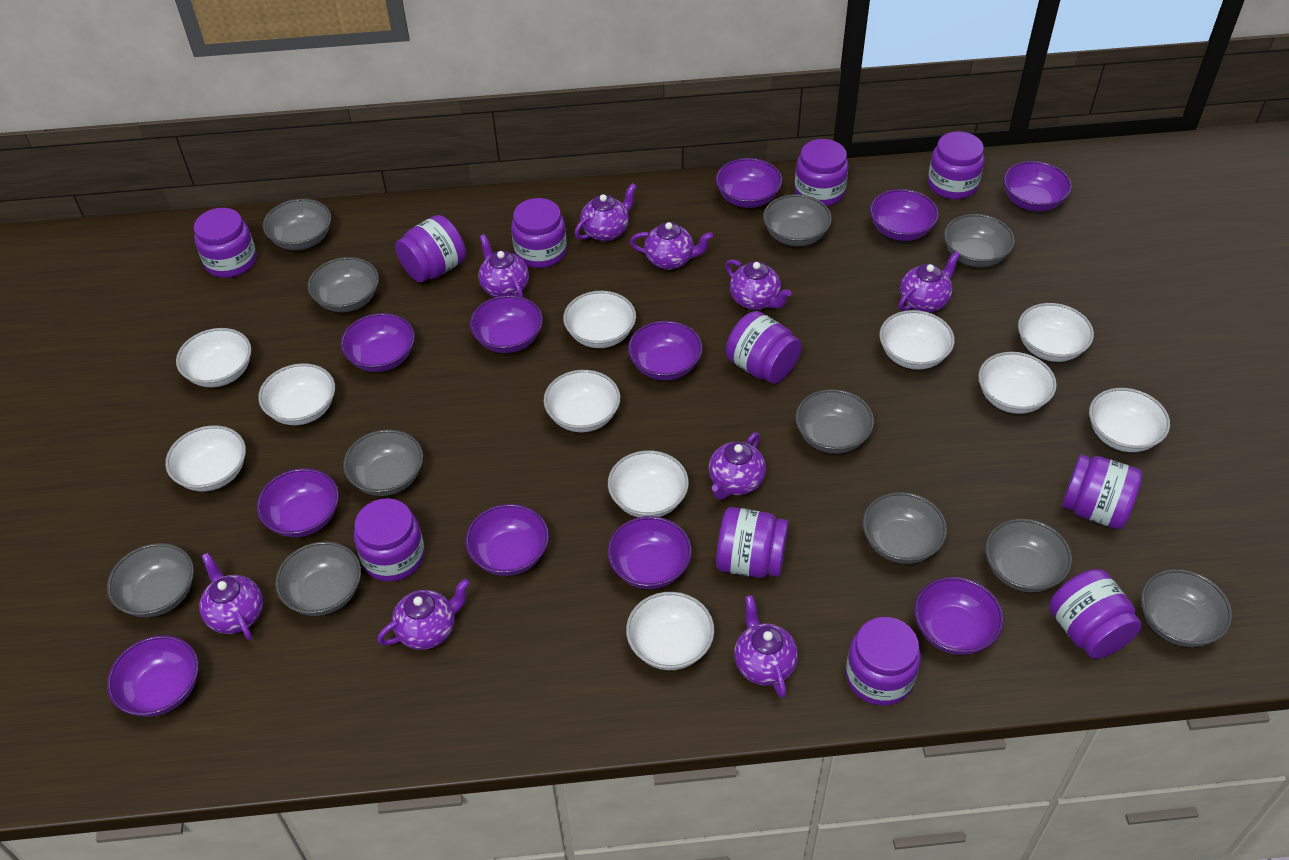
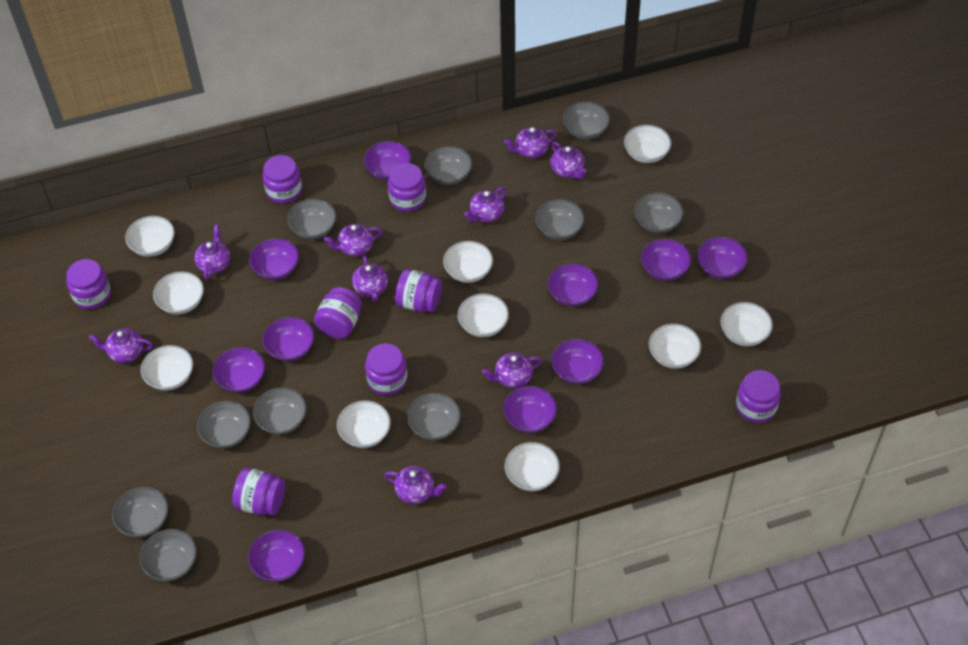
grey bowl: [107,543,194,617] [263,199,331,250] [275,541,361,616] [308,257,379,312] [343,429,423,496] [763,194,832,246] [795,389,874,454] [863,492,947,564] [944,214,1015,267] [985,519,1072,592] [1141,569,1232,647] = 11 -> [112,487,168,538] [140,529,197,581] [197,401,251,448] [253,388,307,435] [287,199,336,240] [407,393,461,440] [425,146,472,185] [535,199,584,240] [563,102,610,139] [634,193,684,233] = 10
purple bowl: [107,635,199,717] [256,468,339,537] [341,313,415,372] [465,504,549,576] [470,295,543,353] [607,516,692,589] [628,321,703,380] [716,158,782,208] [870,189,939,241] [914,577,1003,655] [1003,161,1072,211] = 11 -> [213,347,265,393] [248,530,305,582] [249,238,299,280] [262,317,314,361] [364,141,411,180] [503,386,557,433] [548,264,598,306] [551,339,604,384] [641,239,691,281] [697,237,748,279] = 10
purple jar: [194,208,257,278] [354,498,425,582] [395,215,466,283] [511,198,567,268] [716,507,789,578] [726,311,802,384] [795,139,849,206] [846,617,921,706] [928,131,984,199] [1049,569,1142,659] [1062,455,1142,529] = 11 -> [66,259,111,309] [232,468,285,516] [262,155,302,203] [314,287,362,339] [365,343,407,395] [388,163,426,212] [395,269,442,312] [736,370,781,423] = 8
white bowl: [165,425,246,491] [176,328,252,388] [258,363,335,425] [543,370,620,432] [563,291,636,348] [608,450,689,517] [626,592,714,670] [879,310,955,370] [978,352,1057,414] [1018,303,1094,362] [1089,388,1170,452] = 11 -> [125,216,175,257] [141,345,193,391] [153,272,204,314] [337,400,391,448] [443,241,493,283] [457,293,509,337] [505,442,560,491] [624,125,671,163] [649,324,701,369] [720,302,773,346] = 10

